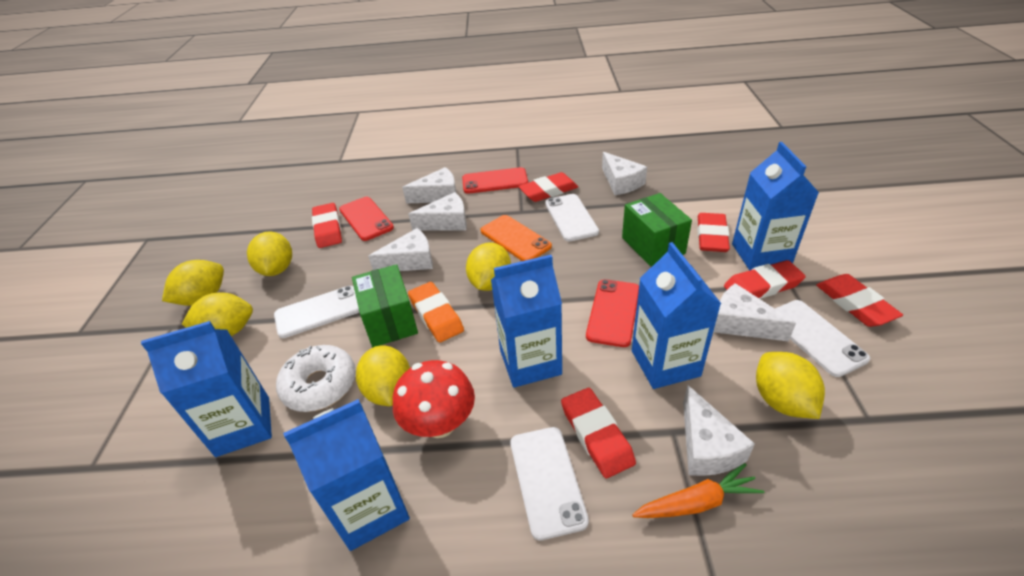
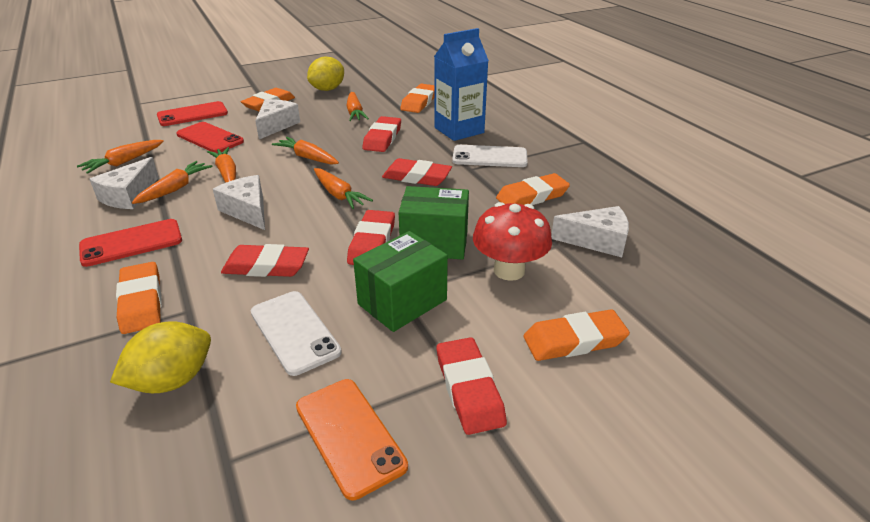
blue carton: [141,321,272,457] [283,399,410,551] [491,255,562,388] [632,242,721,389] [732,142,819,270] = 5 -> [434,28,489,141] = 1
orange carrot: [632,463,764,518] = 1 -> [77,140,164,174] [132,161,212,204] [207,147,236,183] [272,137,339,165] [314,168,373,209] [346,92,369,121] = 6
orange eraser: [408,282,464,343] = 1 -> [116,262,162,334] [241,88,295,111] [400,84,434,113] [496,173,570,205] [523,309,630,361] = 5
red eraser: [312,203,342,248] [519,172,578,202] [561,388,636,478] [697,213,730,252] [724,260,806,299] [816,274,903,327] = 6 -> [221,244,309,277] [347,210,395,265] [362,116,401,152] [382,158,452,186] [437,337,507,435] = 5
white cheese: [368,228,433,271] [402,167,456,203] [408,192,467,231] [602,152,647,195] [683,385,755,476] [713,283,796,342] = 6 -> [89,157,159,209] [213,175,265,230] [255,99,300,139] [551,206,629,257] = 4
white donut: [276,345,356,412] = 1 -> none = 0
white phone: [274,286,359,338] [510,427,589,541] [545,194,599,241] [775,300,870,377] = 4 -> [251,291,342,376] [452,145,528,167] = 2
yellow lemon: [162,260,224,306] [182,293,253,336] [247,231,292,276] [356,345,410,406] [466,243,511,291] [756,352,825,419] = 6 -> [110,321,211,393] [307,57,344,91] = 2

